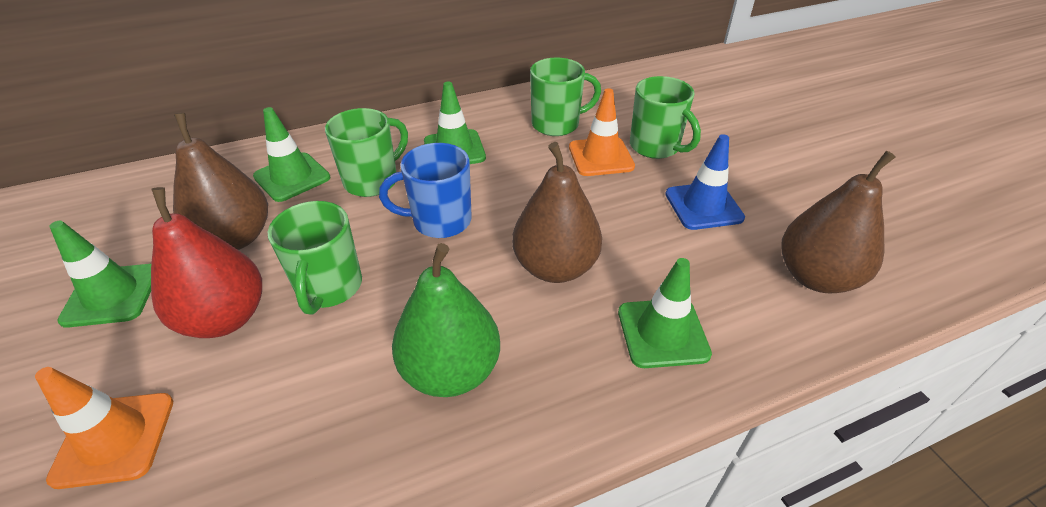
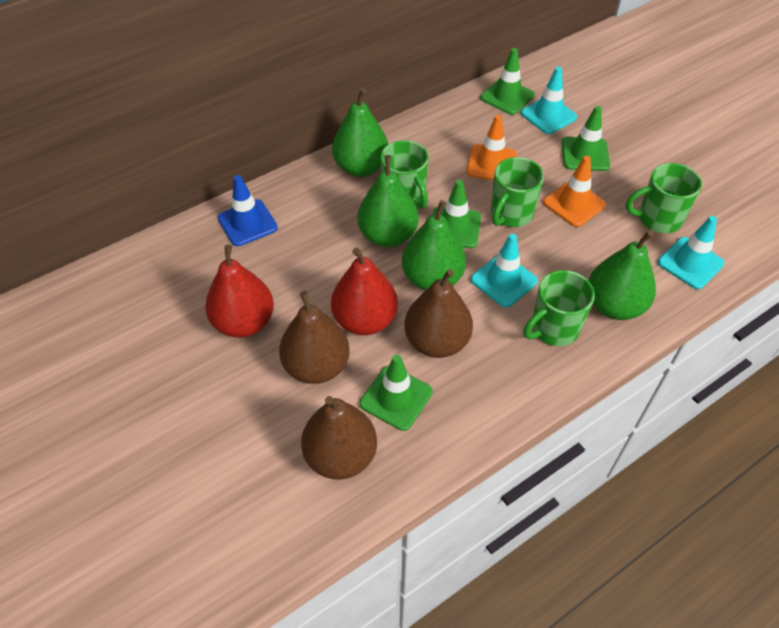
blue mug: [379,143,472,238] = 1 -> none = 0
green pear: [392,243,500,397] = 1 -> [332,88,388,177] [358,155,419,247] [402,200,466,290] [588,231,656,320] = 4
red pear: [151,187,262,338] = 1 -> [205,245,274,338] [331,248,398,335] = 2
turquoise traffic cone: none = 0 -> [471,234,538,308] [521,67,577,134] [658,216,724,289] = 3

